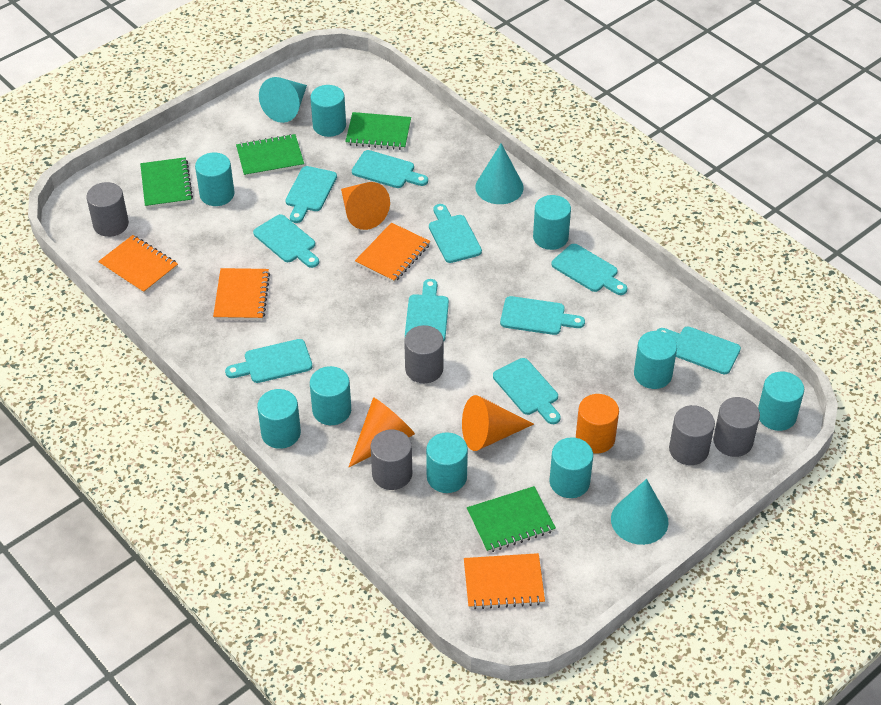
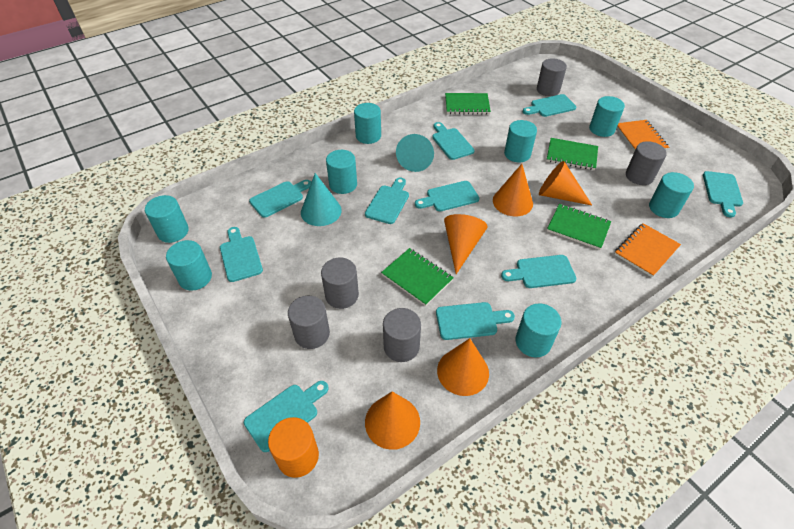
orange cone: [341,182,390,230] [349,397,415,467] [462,395,534,451] = 3 -> [365,392,420,450] [437,338,489,396] [444,214,488,274] [493,164,533,216] [539,161,592,205] = 5
orange notebook: [98,235,178,294] [213,268,270,320] [355,223,430,283] [464,553,545,610] = 4 -> [614,223,681,277] [617,120,669,152] = 2
turquoise cone: [259,77,307,123] [475,143,524,204] [611,479,669,545] = 3 -> [301,173,342,226] [396,134,434,172] = 2
turquoise cylinder: [195,153,234,206] [257,389,301,449] [310,85,346,137] [310,366,351,425] [426,432,468,493] [533,195,571,250] [550,437,593,498] [634,331,677,389] [758,372,804,431] = 9 -> [145,195,189,243] [166,240,212,291] [326,150,357,194] [354,103,381,144] [504,120,537,162] [516,303,562,357] [589,96,625,137] [649,172,694,218] = 8

